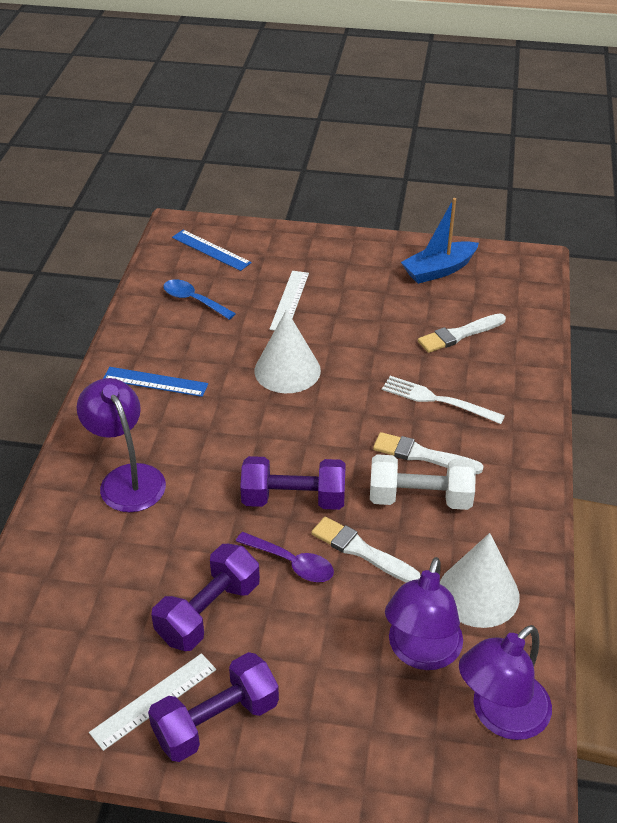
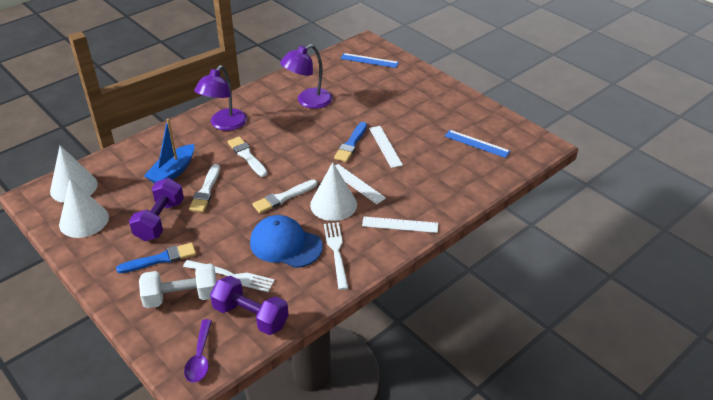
blue brush: none = 0 -> [116,243,196,273] [334,122,367,162] = 2
blue cap: none = 0 -> [250,215,323,268] = 1
blue spoon: [163,279,236,320] = 1 -> none = 0
purple dumbbell: [148,652,279,762] [151,544,260,651] [240,456,346,510] = 3 -> [129,178,184,241] [210,276,289,335] = 2
purple lamp: [77,378,166,512] [385,557,463,670] [459,625,552,740] = 3 -> [195,65,247,131] [280,44,333,109] = 2
white cone: [254,310,321,393] [440,533,520,628] = 2 -> [50,145,98,203] [59,178,109,238] [310,162,357,221] = 3
white fork: [382,376,505,424] = 1 -> [183,260,275,292] [324,222,348,290] = 2
white ruler: [89,653,216,751] [270,271,309,331] = 2 -> [335,164,386,204] [362,216,438,233] [369,126,403,168] = 3

